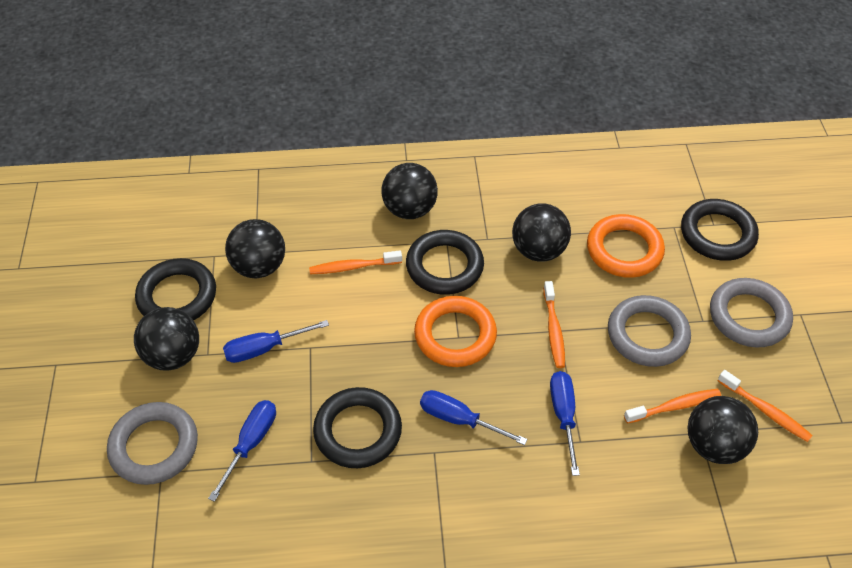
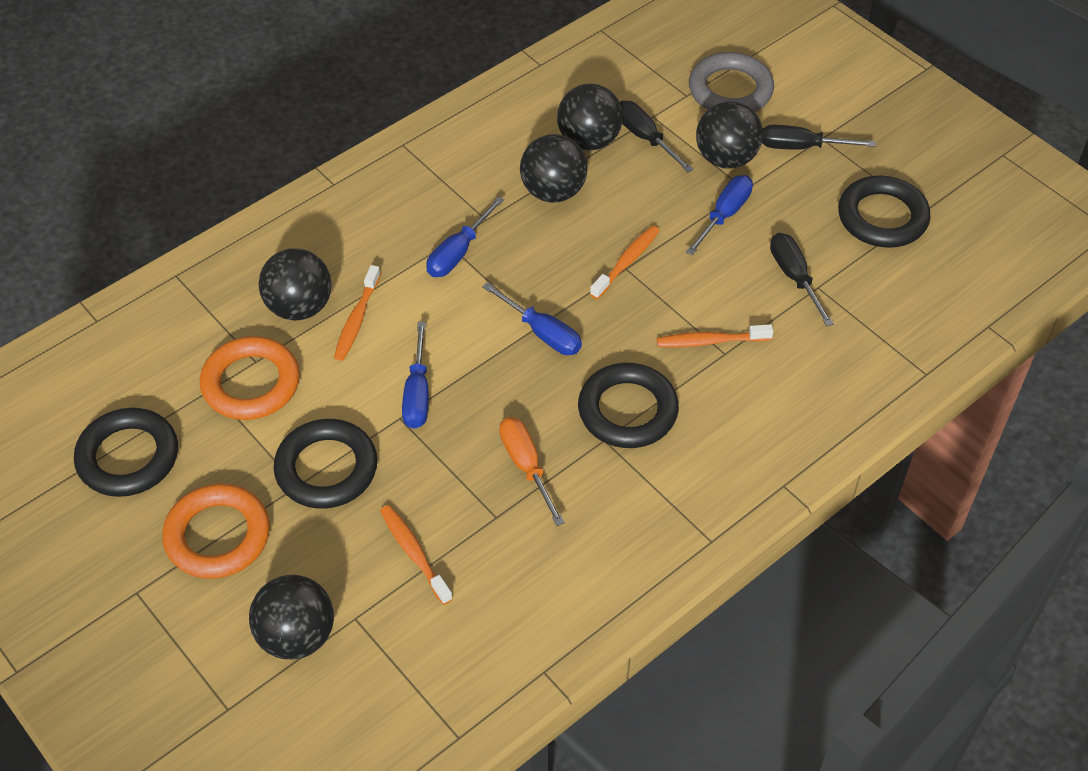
black screwdriver: none = 0 -> [620,101,694,173] [762,125,876,150] [770,233,834,326] = 3
grey ring: [107,402,198,485] [608,295,691,367] [710,278,793,348] = 3 -> [689,52,774,112] = 1
orange screwdriver: none = 0 -> [499,417,565,526] = 1

